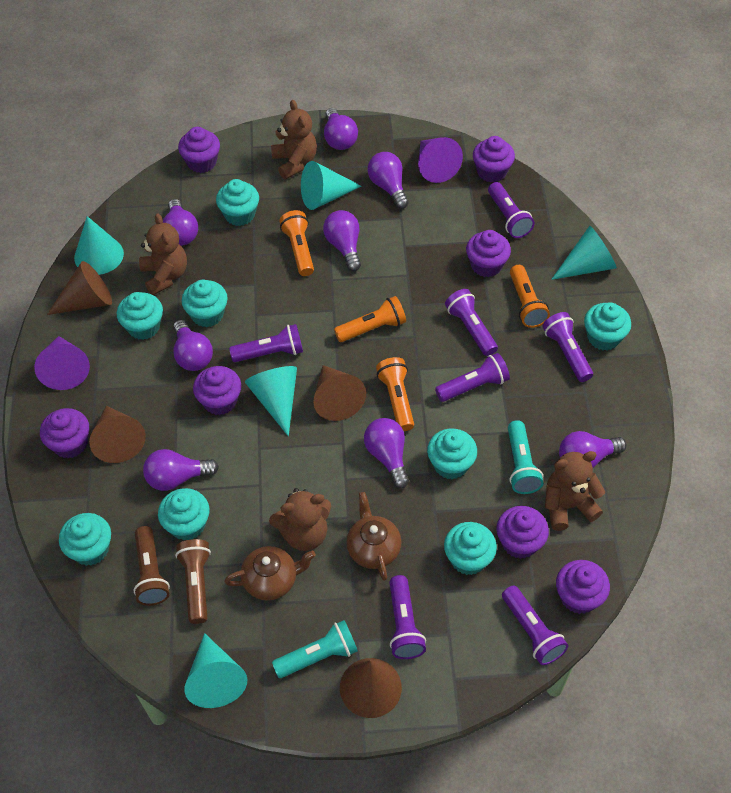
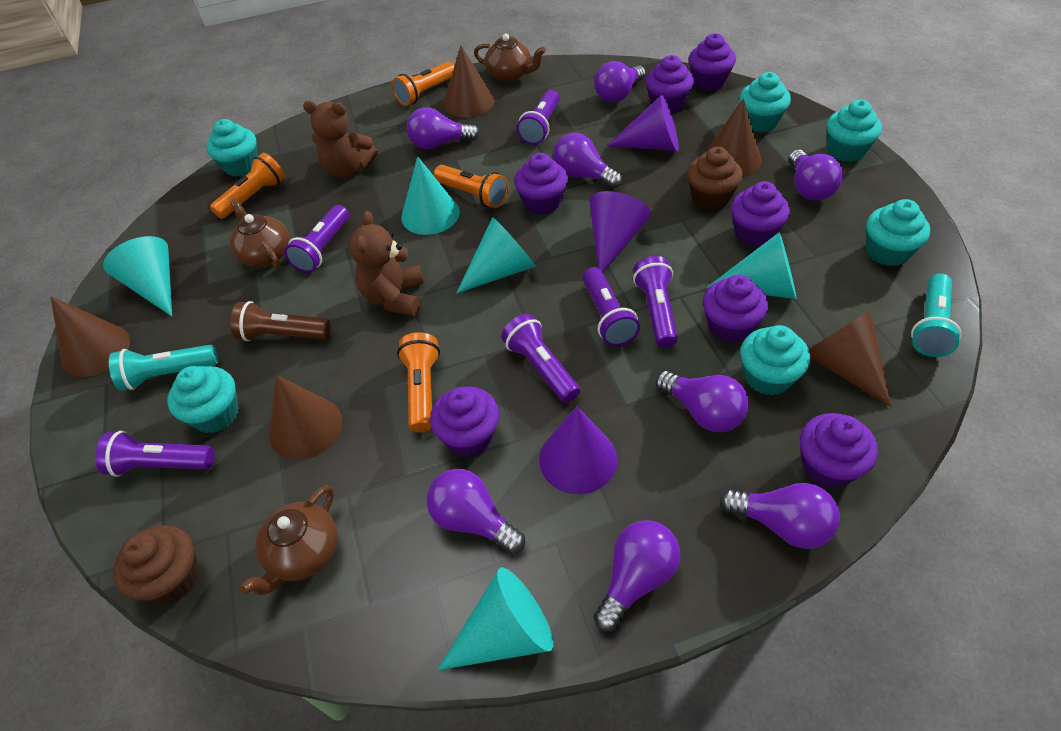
brown cone: [47,261,112,315] [89,406,146,463] [313,365,366,421] [340,658,402,718] = 4 -> [51,297,130,377] [269,375,342,460] [444,45,494,118] [705,99,762,177] [809,311,892,407] = 5
brown cupcake: none = 0 -> [113,525,199,604] [687,147,743,210] = 2
brown flashlight: [133,526,170,606] [175,539,211,624] = 2 -> [230,301,331,341] = 1
brown teapot: [224,546,316,601] [346,492,402,581] = 2 -> [230,198,290,268] [239,485,338,595] [474,34,546,82] = 3
brown teddy bear: [139,213,187,295] [269,488,331,551] [271,100,317,180] [545,451,605,531] = 4 -> [303,101,378,178] [349,211,424,316] = 2
purple cone: [34,336,90,390] [418,137,463,183] = 2 -> [539,406,617,494] [589,191,651,272] [607,95,679,151] = 3
purple flashlight: [229,324,303,362] [389,575,426,659] [435,353,510,402] [445,289,498,356] [488,182,534,238] [502,585,568,665] [542,312,593,382] = 7 -> [95,431,215,477] [284,205,349,273] [501,314,580,403] [517,90,560,145] [583,267,640,347] [633,256,678,348] = 6
turquoise cupcake: [59,513,111,566] [117,292,163,340] [158,488,210,540] [182,280,228,327] [216,179,259,226] [427,428,477,479] [444,522,497,575] [584,302,631,350] = 8 -> [167,366,239,433] [207,119,258,177] [740,72,791,132] [740,325,810,396] [827,100,882,162] [866,199,930,266] = 6

